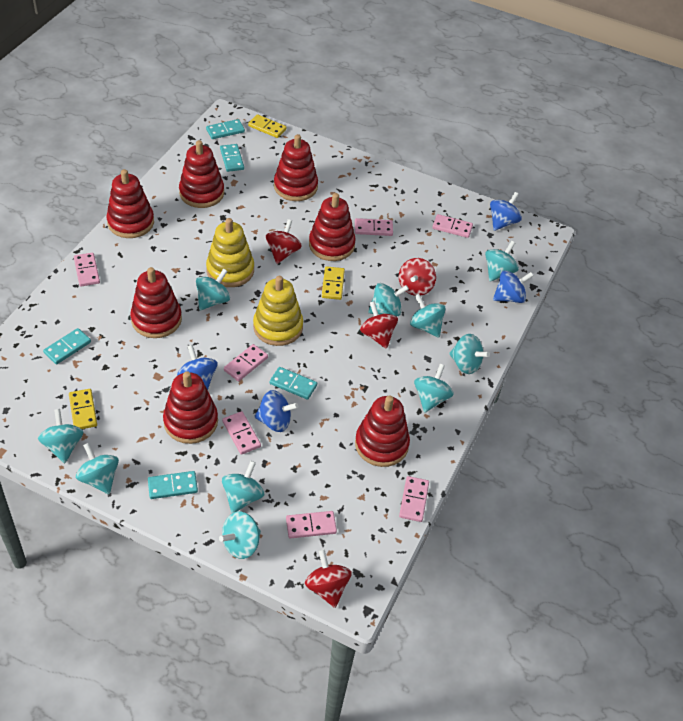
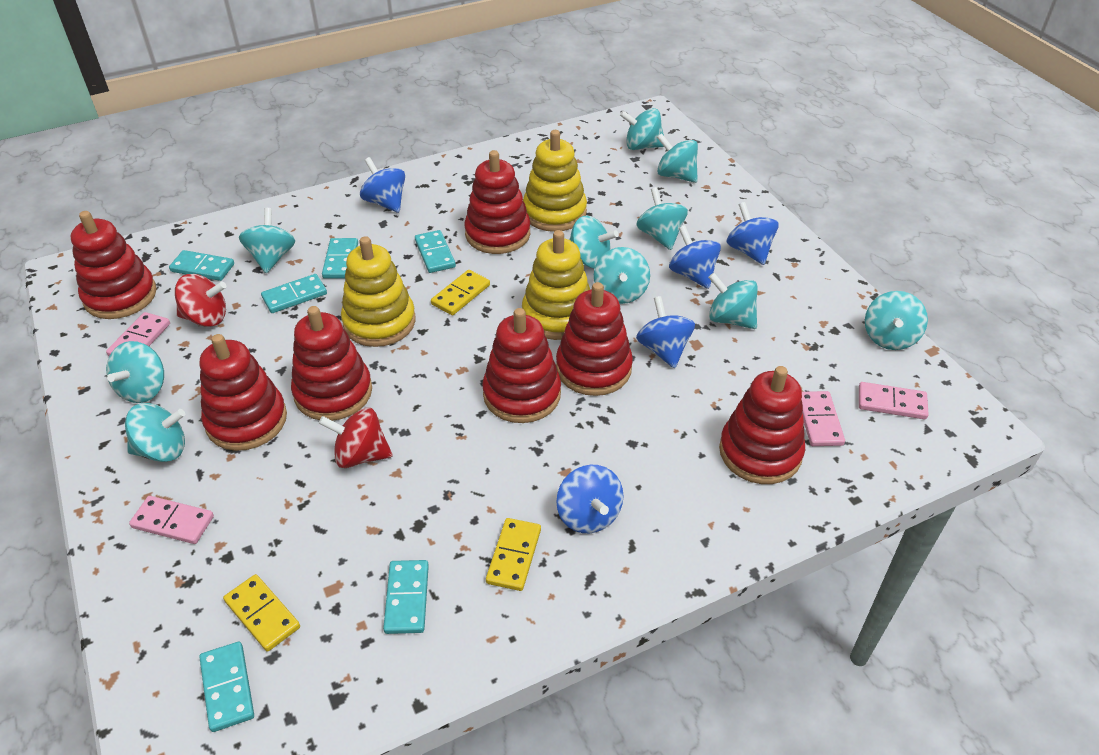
blue spinning top: [177,345,218,390] [254,390,298,432] [490,192,522,231] [493,270,534,303] = 4 -> [360,157,405,213] [556,465,624,533] [636,296,695,368] [669,225,721,289] [726,202,778,265] = 5
pink domino: [74,252,100,287] [222,411,261,455] [224,344,268,381] [286,511,337,539] [355,218,393,236] [399,476,429,522] [432,214,473,238] = 7 -> [106,312,170,356] [129,496,214,544] [801,391,845,446] [859,382,929,419] = 4
red spinning top: [266,219,302,264] [305,549,352,608] [360,301,398,349] [399,258,436,296] = 4 -> [175,274,226,327] [318,408,393,468] = 2
turquoise domino: [43,328,91,364] [148,471,198,499] [206,119,245,139] [220,144,244,172] [270,367,317,400] = 5 -> [169,250,234,281] [199,642,254,732] [261,274,327,313] [322,238,358,279] [383,560,429,634] [415,230,456,273] = 6
yellow stacking toy: [206,218,254,287] [253,276,303,346] = 2 -> [341,236,416,347] [522,230,590,340] [523,130,587,232] = 3

